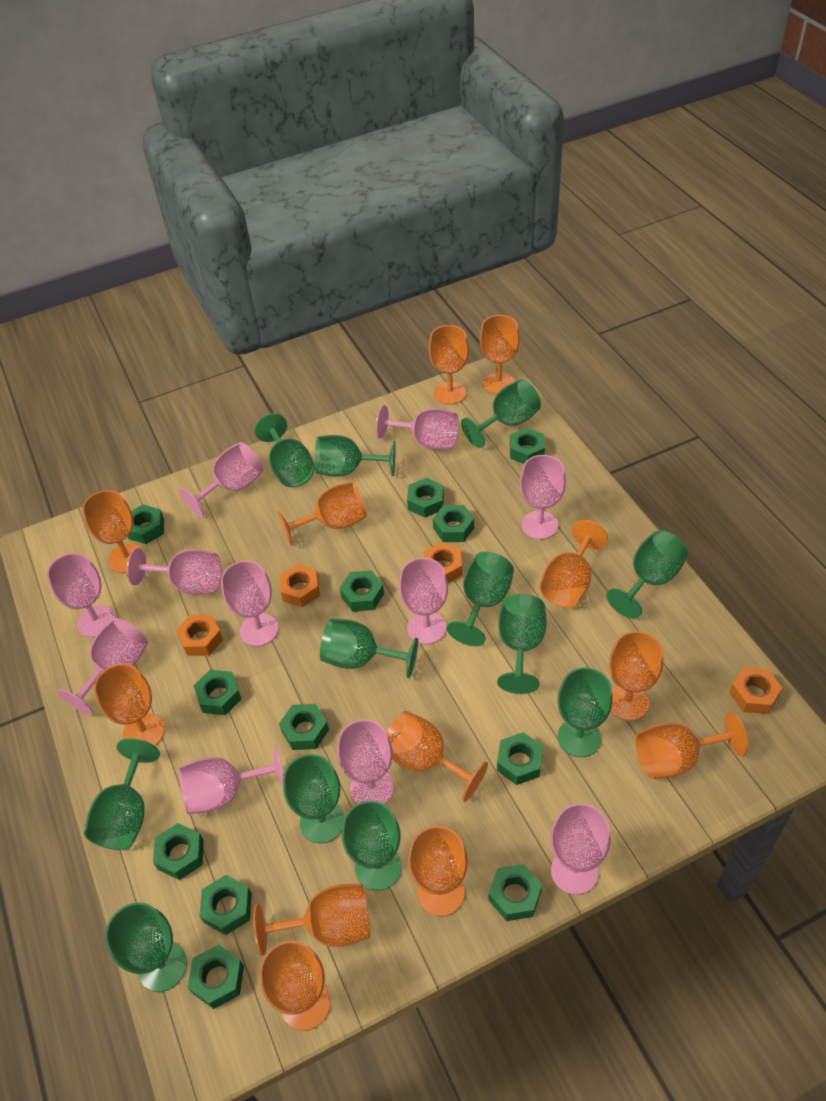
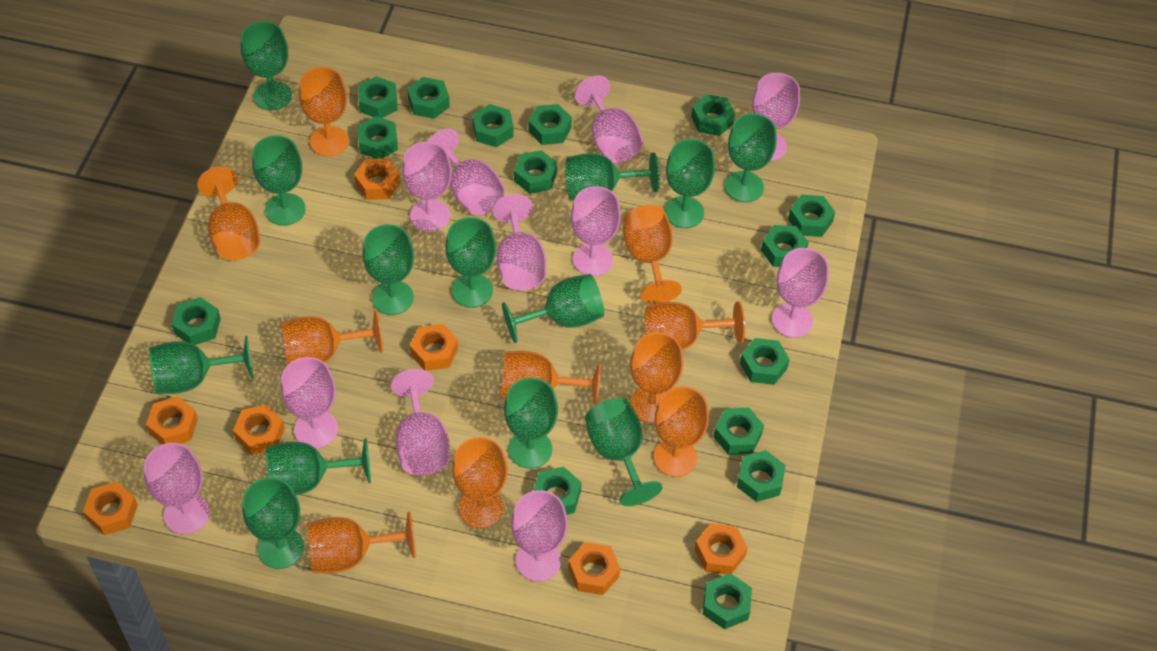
green goblet: [84,738,160,850] [105,902,187,992] [255,413,315,487] [283,754,344,843] [315,435,396,477] [320,619,418,678] [342,801,401,891] [447,552,514,646] [461,379,541,448] [497,594,547,694] [558,668,613,757] [606,530,688,619] = 12 -> [149,336,253,394] [241,21,292,110] [242,477,304,569] [252,135,306,226] [266,438,371,495] [363,224,414,315] [446,217,496,308] [502,274,604,343] [504,378,558,469] [565,153,660,200] [585,398,663,506] [665,139,715,228] [725,113,777,202] = 13
green nut: [128,505,164,544] [153,823,204,880] [187,945,244,1009] [194,670,241,715] [200,875,252,935] [279,704,329,750] [340,570,384,612] [407,478,444,518] [433,505,474,542] [489,864,542,921] [497,732,543,785] [510,428,545,464] = 12 -> [172,297,221,345] [357,116,398,159] [358,76,397,118] [407,77,450,119] [473,104,513,147] [514,150,557,194] [528,104,572,145] [533,466,582,515] [691,94,735,136] [703,573,752,629] [713,407,764,455] [737,450,786,502] [740,338,790,385] [761,225,809,267] [788,194,835,237] = 15
orange goblet: [82,490,145,573] [94,664,165,746] [253,884,370,956] [260,941,331,1031] [277,481,367,546] [387,711,488,802] [408,826,468,916] [429,325,469,405] [480,315,520,394] [539,520,608,608] [609,631,663,721] [635,712,748,779] = 12 -> [197,167,260,260] [281,311,383,365] [299,67,349,157] [307,512,416,573] [452,437,508,528] [501,351,601,405] [623,205,682,304] [630,332,683,423] [644,301,745,350] [654,386,709,477] = 10
orange nut: [176,614,223,656] [279,564,320,607] [424,542,462,583] [729,667,782,714] = 4 -> [83,482,138,535] [146,396,198,444] [233,404,285,455] [354,158,400,200] [410,324,458,371] [568,542,620,595] [694,523,748,574] = 7

